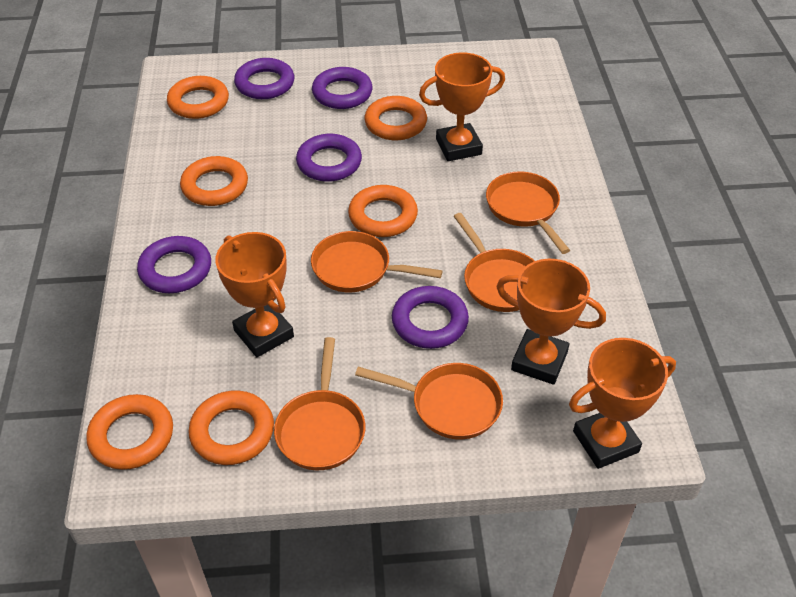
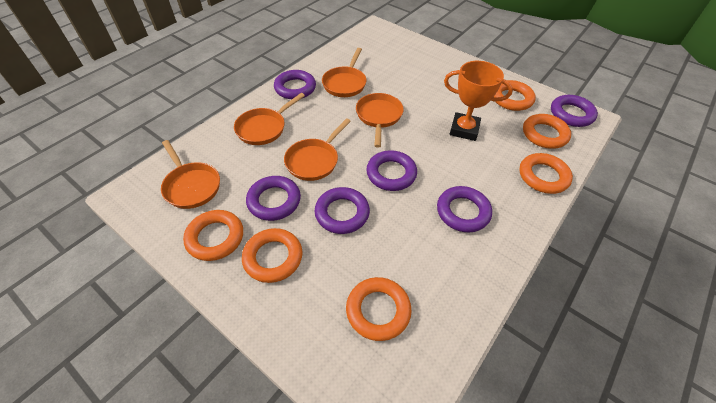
orange trophy: [215,232,294,357] [419,52,505,161] [496,259,606,385] [569,338,676,469] = 4 -> [444,61,513,141] = 1
purple ring: [137,236,211,293] [234,58,294,99] [296,134,362,182] [312,67,373,109] [392,286,469,349] = 5 -> [246,176,301,221] [274,70,316,99] [315,187,370,234] [366,150,417,191] [437,186,492,232] [551,95,598,127] = 6

